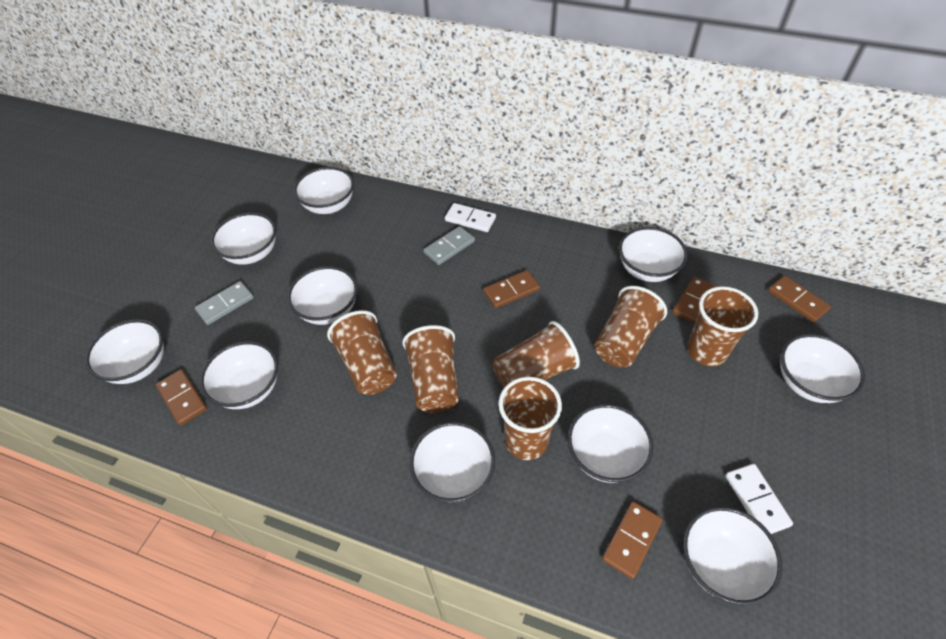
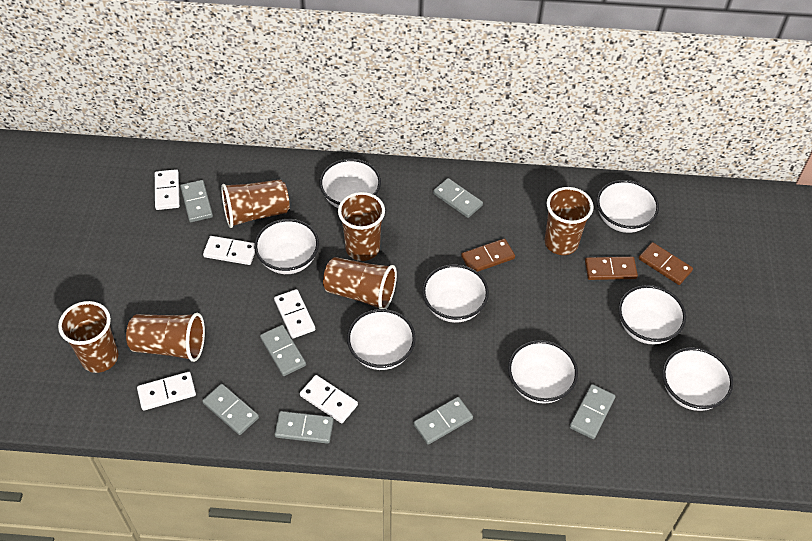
brown domino: [156,369,207,425] [483,270,540,308] [602,501,663,579] [672,277,718,324] [768,276,831,323] = 5 -> [461,239,515,272] [585,257,638,280] [639,242,693,285] = 3
grey domino: [195,281,254,325] [424,226,475,265] = 2 -> [180,180,213,222] [202,384,259,435] [260,325,306,376] [275,411,334,444] [414,397,473,445] [433,178,483,218] [570,384,616,439] = 7
white bowl: [85,319,164,384] [200,341,278,409] [211,213,276,265] [287,266,357,325] [294,167,354,214] [410,422,495,503] [568,404,654,483] [619,227,688,282] [683,507,782,605] [781,334,865,403] = 10 -> [254,219,319,274] [319,159,381,208] [347,309,416,370] [422,264,489,323] [508,340,578,403] [597,180,659,233] [618,285,686,344] [662,347,733,411] = 8
white domino: [445,203,496,232] [725,464,793,534] = 2 -> [137,372,196,411] [155,169,180,210] [203,236,255,265] [274,289,315,339] [300,375,358,423] = 5

